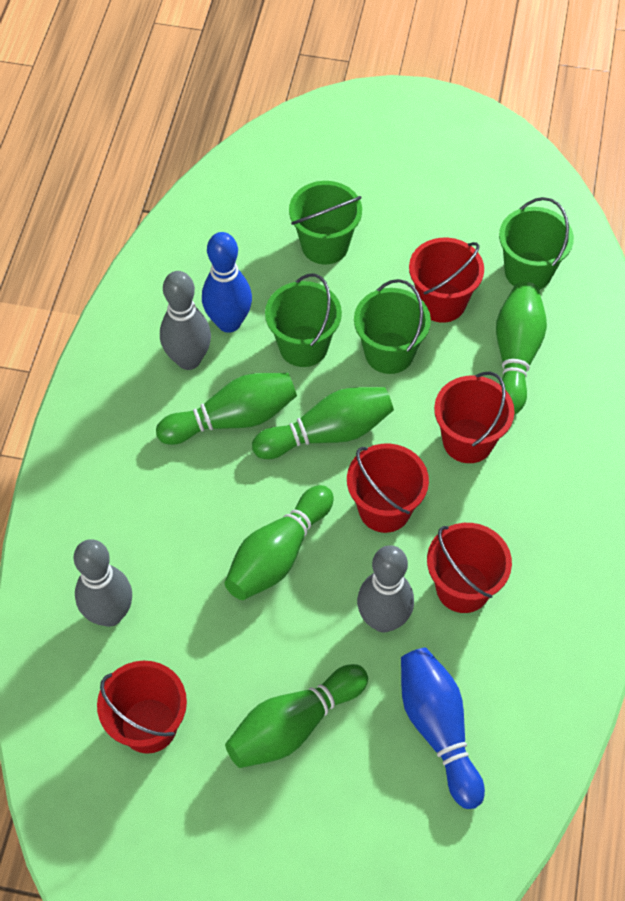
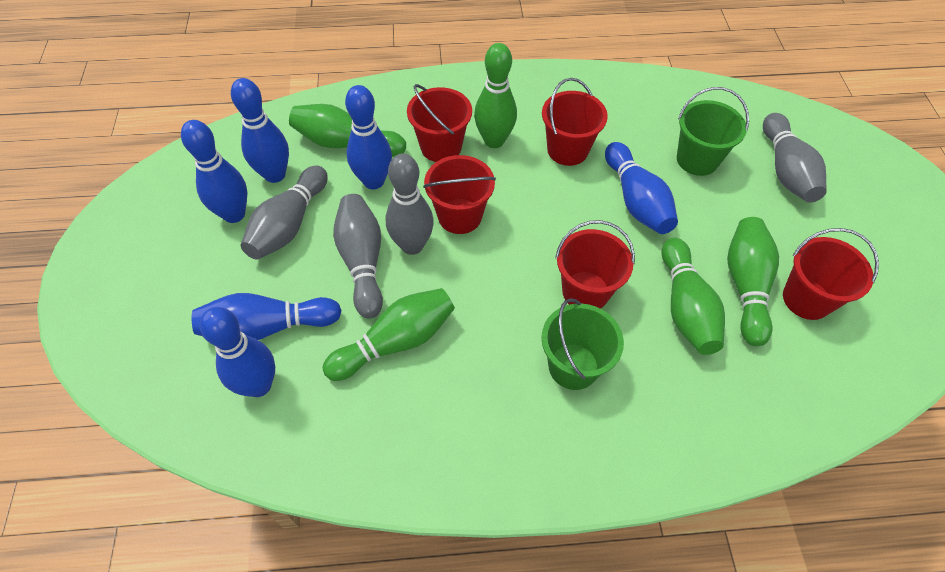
blue bowling pin: [202,232,252,333] [401,648,485,809] = 2 -> [181,120,247,223] [192,293,342,340] [200,307,275,397] [231,78,289,183] [345,85,392,189] [605,142,678,234] = 6
green bucket: [265,274,342,367] [289,181,362,265] [354,279,431,374] [499,197,574,290] = 4 -> [542,298,624,390] [677,87,749,176] = 2
grey bowling pin: [74,539,132,627] [160,271,211,370] [357,545,414,632] = 3 -> [241,165,328,260] [333,194,383,318] [386,153,434,255] [763,113,827,203] = 4

